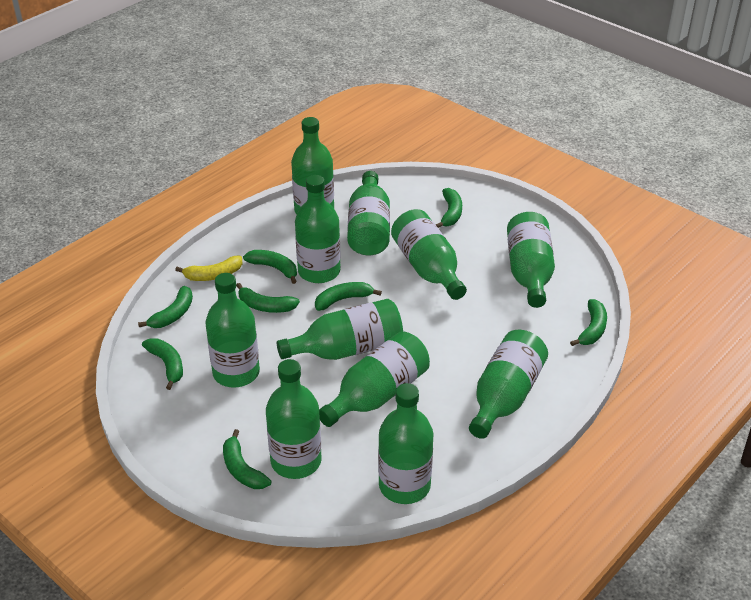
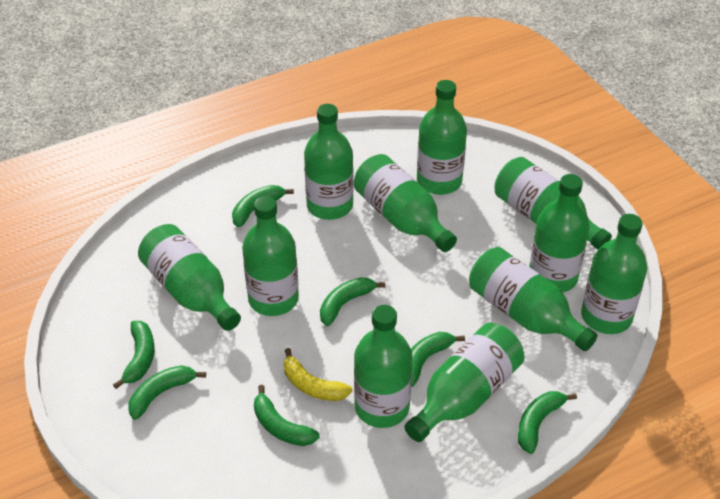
green banana: [138,286,193,328] [142,338,183,390] [223,429,271,489] [236,283,300,313] [243,250,297,284] [315,282,382,311] [436,188,462,228] [570,299,607,346] = 8 -> [113,321,155,389] [128,365,206,420] [232,185,294,227] [254,385,320,446] [320,277,385,326] [411,332,465,387] [518,391,577,454] = 7

